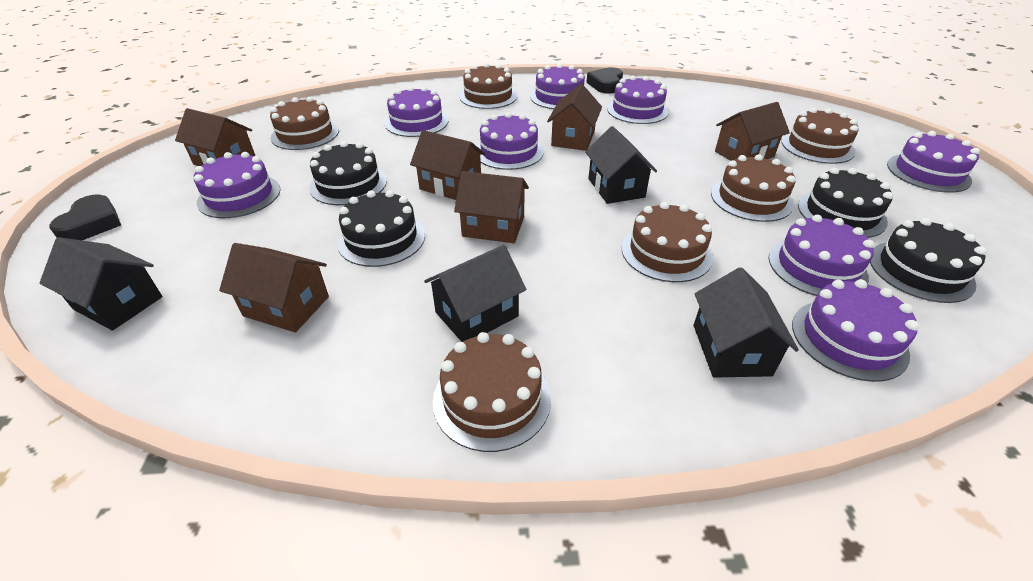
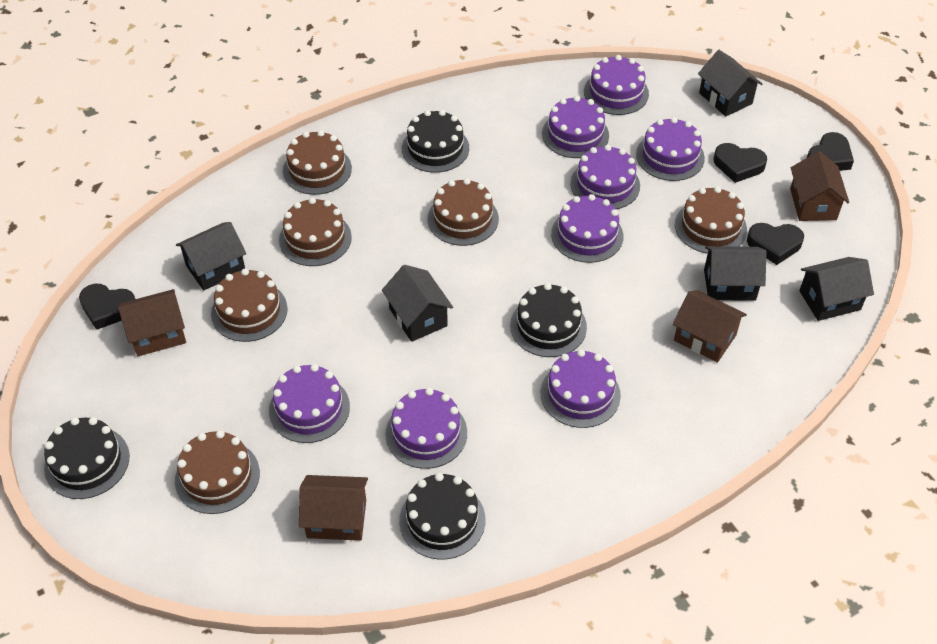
black heart: [49,194,121,240] [586,67,623,94] = 2 -> [79,284,135,330] [713,143,767,183] [747,223,804,265] [807,132,854,171] = 4
black house: [40,237,162,331] [424,245,526,342] [585,126,657,204] [694,267,799,377] = 4 -> [176,222,246,291] [382,265,453,342] [698,50,762,117] [704,246,767,301] [799,257,874,321] = 5
brown house: [175,108,255,166] [219,243,329,333] [410,130,485,200] [454,171,529,243] [547,84,602,151] [715,102,790,161] = 6 -> [118,289,186,356] [299,475,368,541] [673,290,747,363] [790,151,849,221] = 4

